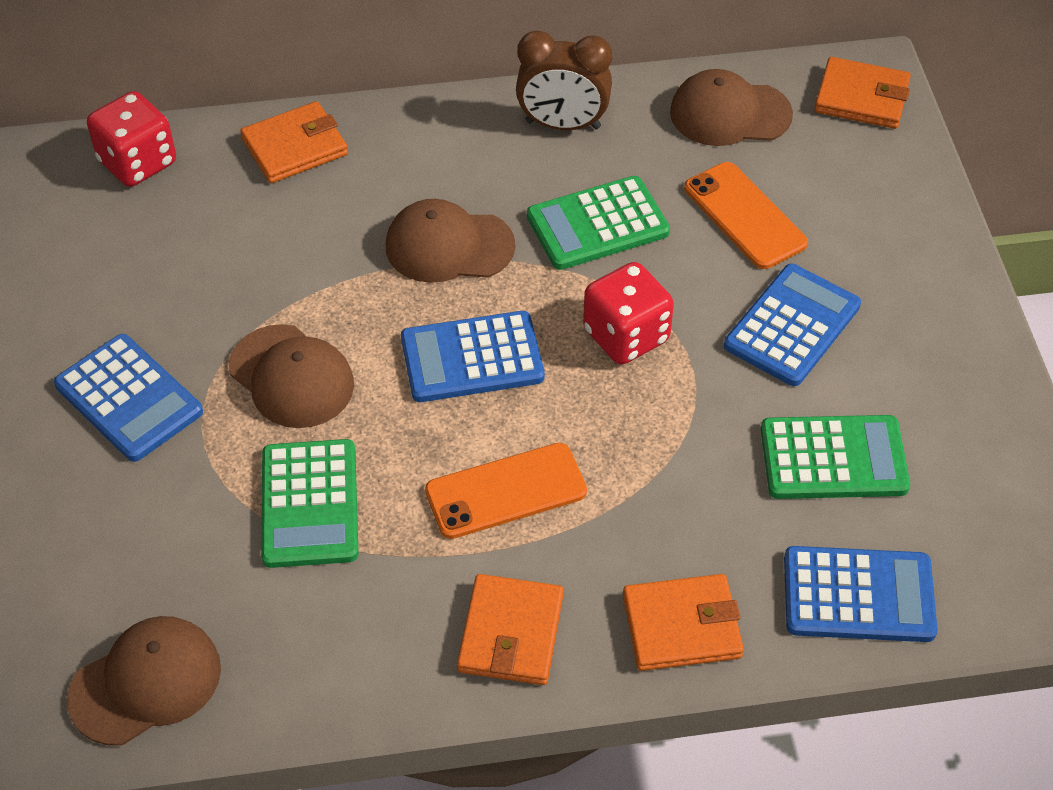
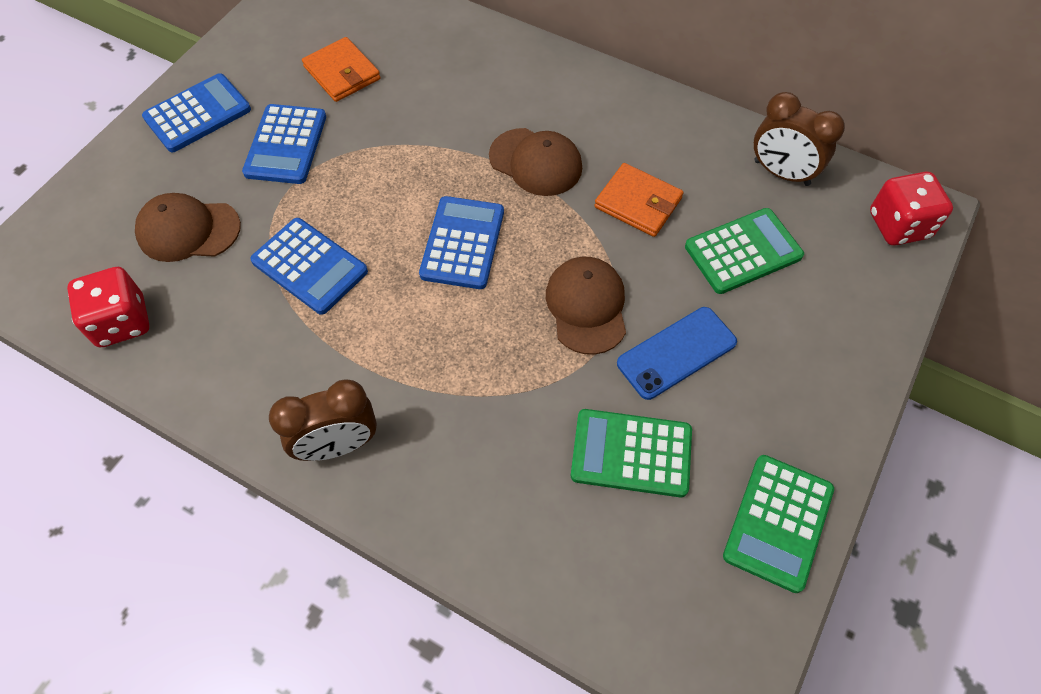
blue phone: none = 0 -> [617,307,737,400] = 1
brown cap: [67,616,221,746] [229,324,354,428] [386,199,515,283] [670,69,793,146] = 4 -> [135,193,241,262] [489,128,582,196] [546,257,626,355] = 3
brown clock: [516,30,612,130] = 1 -> [269,379,377,461] [754,92,845,186] = 2
orange phone: [425,443,587,539] [684,162,808,269] = 2 -> none = 0
orange wallet: [240,101,348,183] [457,574,563,685] [623,574,744,671] [814,57,911,129] = 4 -> [302,37,380,102] [594,163,684,237] = 2

